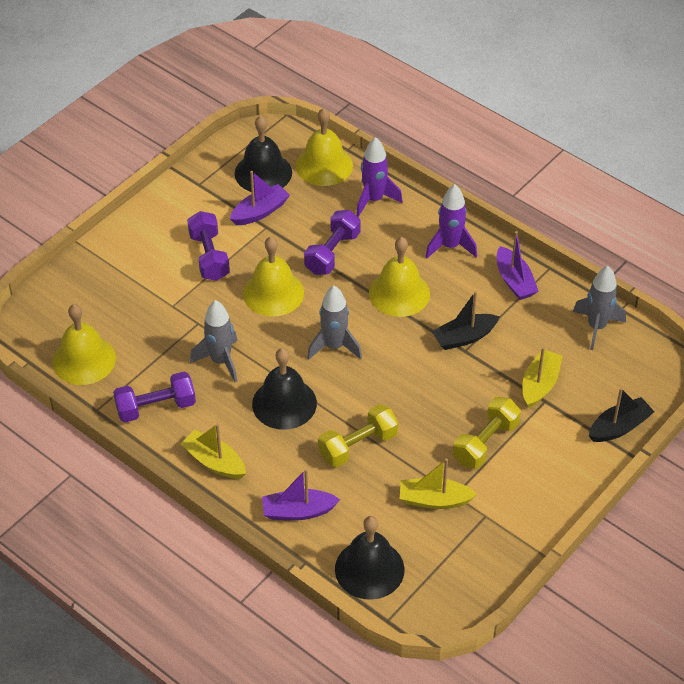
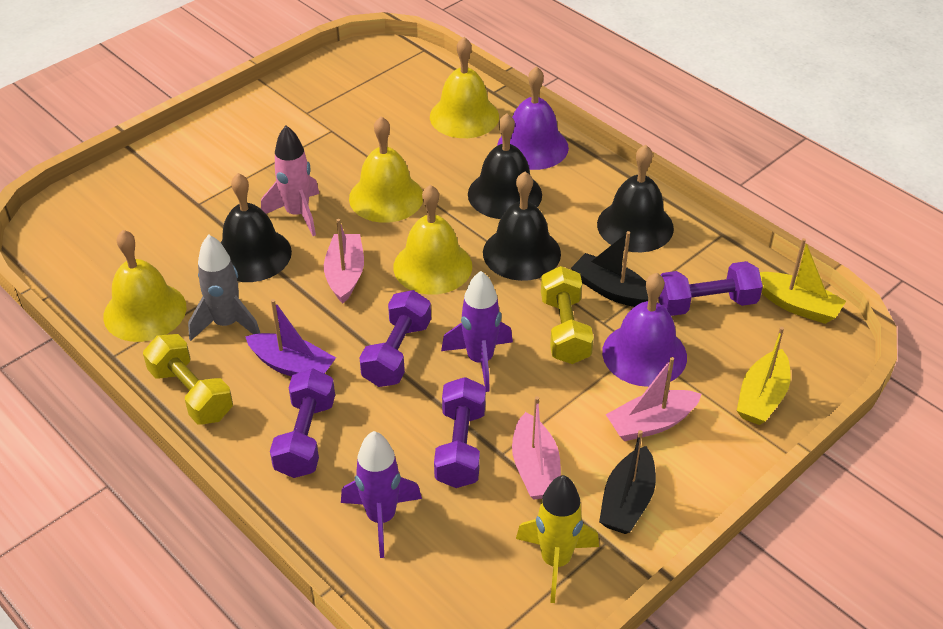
black bell: [235,116,292,192] [252,348,317,430] [335,516,405,600] = 3 -> [220,173,292,282] [468,114,542,219] [483,172,561,281] [597,145,674,252] = 4
grey rocket: [190,300,238,382] [307,286,362,360] [573,266,626,350] = 3 -> [188,235,260,341] = 1
pink boat: none = 0 -> [324,219,364,304] [512,396,561,500] [605,357,702,441] = 3
pink rocket: none = 0 -> [261,126,319,236] = 1
purple bell: none = 0 -> [497,66,569,170] [602,273,687,387] = 2
purple boat: [230,171,290,225] [262,469,340,520] [497,231,538,300] = 3 -> [245,299,336,377] = 1
purple dumbbell: [113,372,196,422] [187,211,230,281] [304,210,361,275] = 3 -> [270,368,335,478] [359,290,431,387] [434,377,486,488] [658,261,763,316] = 4
yellow boat: [181,424,246,479] [400,458,477,509] [522,347,563,408] = 3 -> [737,327,791,425] [760,238,846,324] = 2
yellow rocket: none = 0 -> [516,475,599,603] = 1

